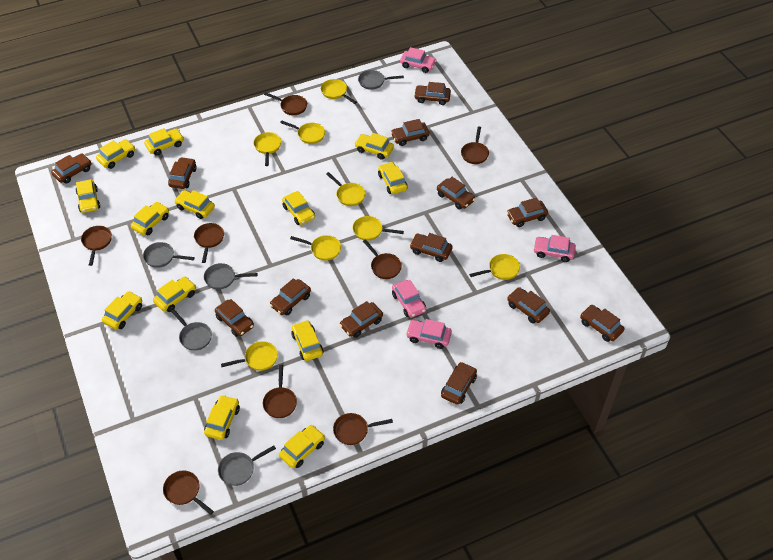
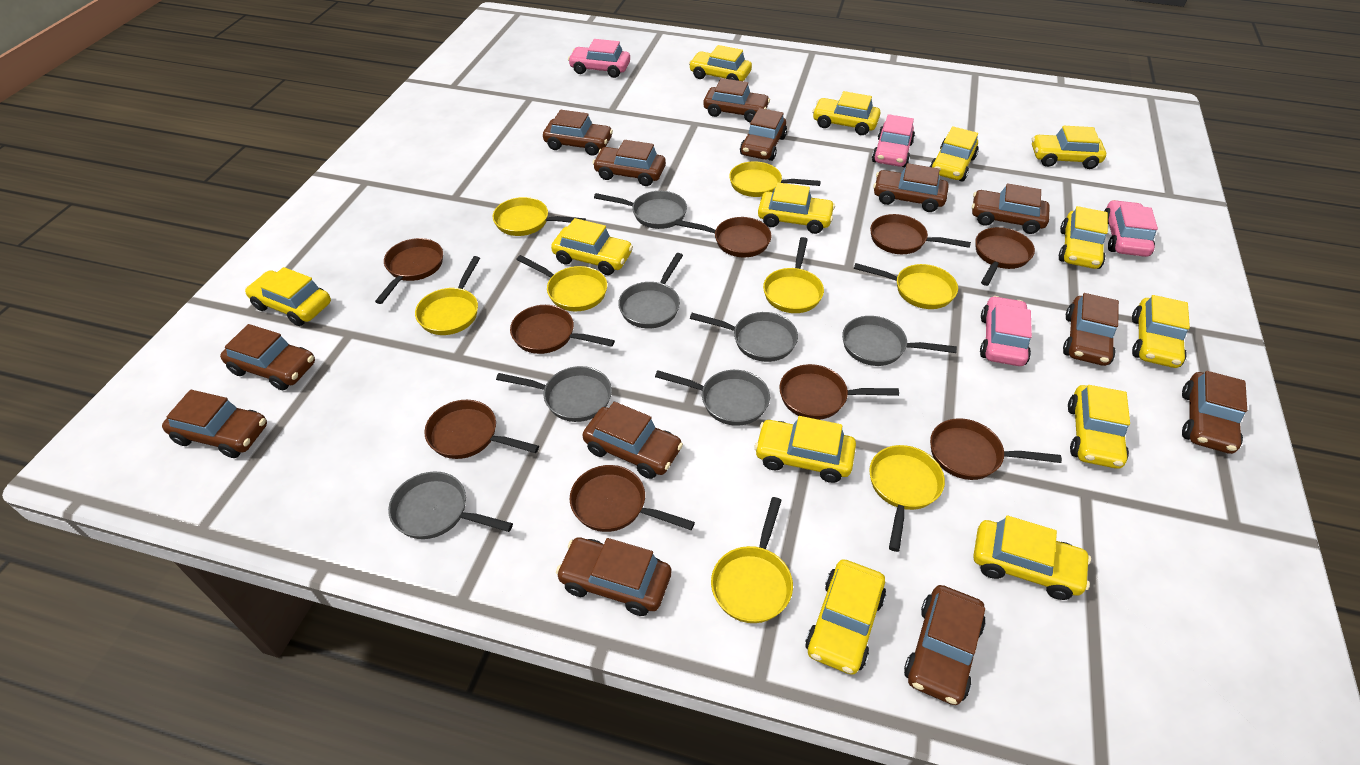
brown pan: [81,226,112,266] [163,470,214,515] [194,223,224,263] [263,365,297,418] [264,92,307,115] [333,413,393,445] [363,240,402,279] [461,127,489,164] = 8 -> [375,238,443,304] [424,400,539,459] [510,305,615,354] [570,465,695,532] [675,217,772,257] [779,364,899,420] [870,214,971,254] [930,418,1062,480] [975,227,1035,286] = 9
grey pan: [143,242,195,268] [171,309,212,351] [204,263,258,290] [218,445,276,486] [358,70,404,90] = 5 -> [388,471,513,539] [496,366,612,422] [594,191,687,229] [618,253,683,328] [655,370,770,426] [690,312,798,362] [842,316,957,366] = 7

